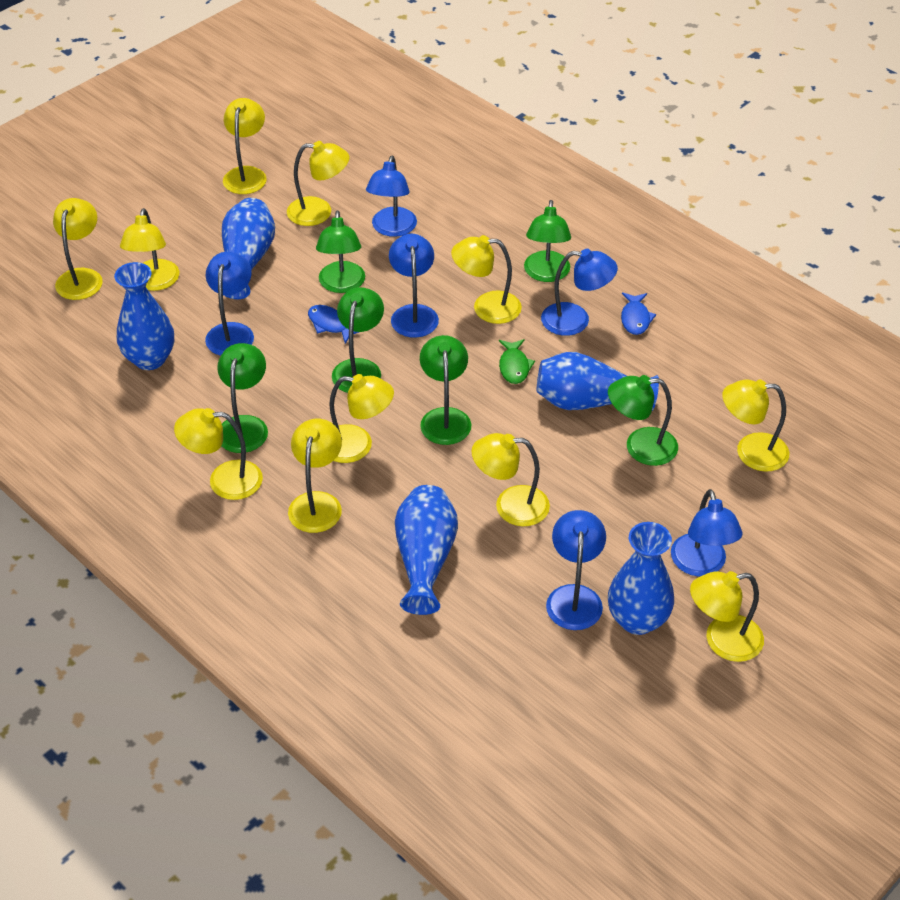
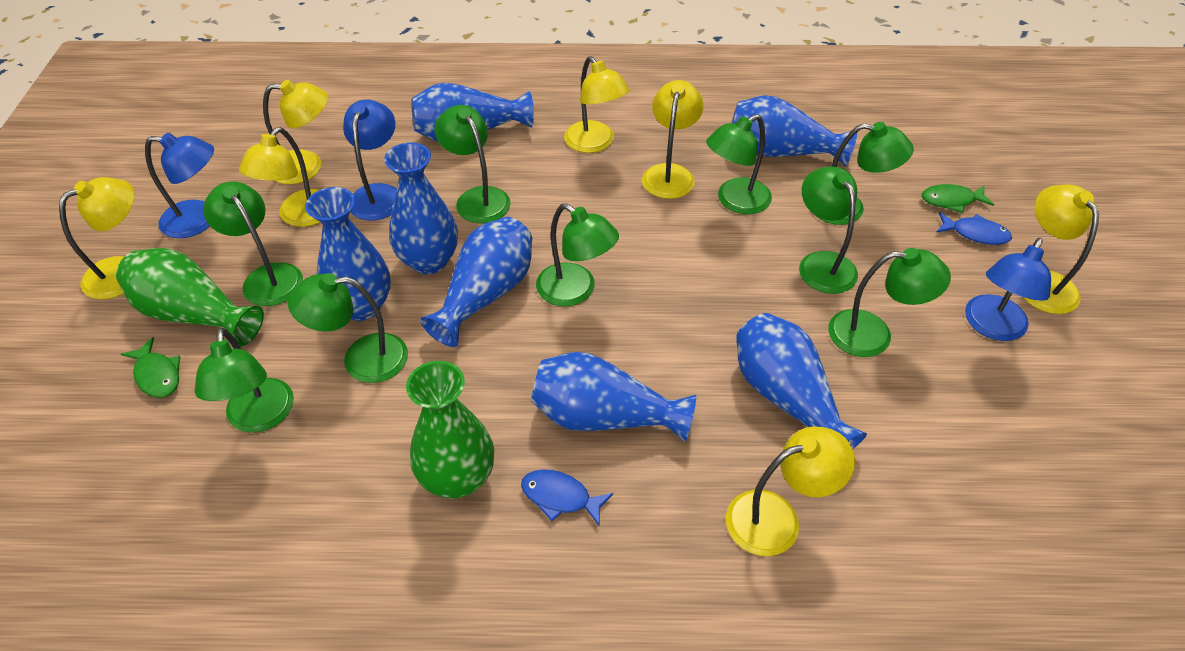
blue lamp: [205,252,254,356] [366,155,417,237] [389,234,439,338] [541,249,618,336] [546,510,606,630] [671,489,742,576] = 6 -> [145,133,214,238] [343,99,397,221] [965,238,1051,341] = 3
blue vase: [114,262,174,370] [222,198,275,299] [395,485,458,615] [537,352,659,411] [608,522,674,635] = 5 -> [305,187,391,321] [384,143,458,274] [411,83,534,142] [420,217,532,347] [531,352,696,442] [732,95,857,167] [736,313,867,449] = 7
green fish: [499,339,535,384] = 1 -> [121,337,180,398] [922,184,994,213] = 2
green lamp: [217,343,268,453] [316,210,365,293] [332,287,384,393] [420,335,471,445] [524,200,571,282] [608,375,678,466] = 6 -> [195,328,294,433] [203,181,303,306] [288,273,408,383] [434,105,511,223] [536,203,619,306] [706,114,772,214] [799,166,858,294] [815,122,914,225] [828,248,951,357] = 9
green vase: none = 0 -> [116,248,264,347] [406,361,494,498] = 2
yellow lamp: [53,198,103,300] [120,208,179,291] [174,408,263,500] [223,98,267,194] [287,141,349,226] [288,419,342,533] [329,374,394,463] [451,235,522,324] [471,433,550,526] [690,571,764,662] [722,379,789,472] = 11 -> [59,177,134,299] [239,127,320,227] [263,80,328,184] [564,56,629,153] [642,80,704,199] [726,427,855,556] [1023,184,1099,314] = 7

